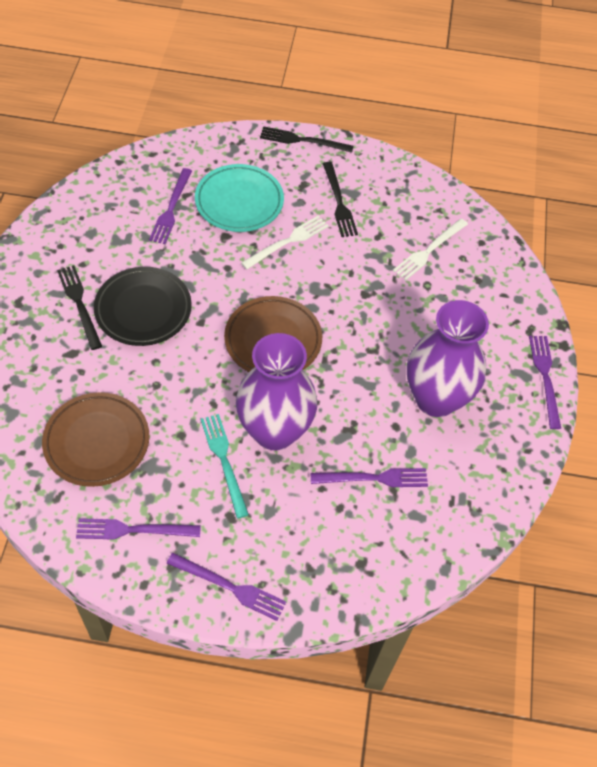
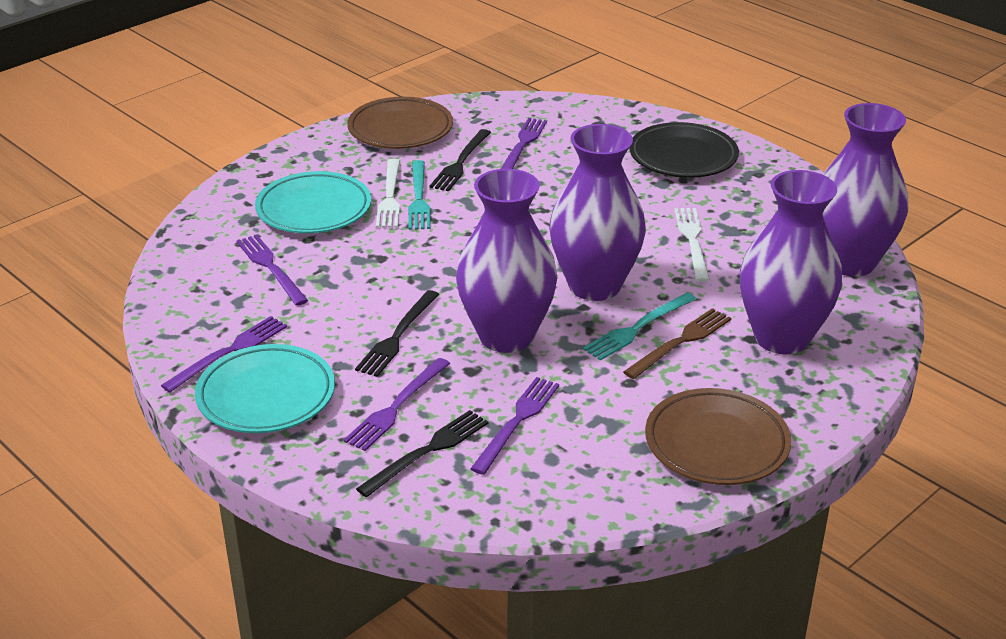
brown fork: none = 0 -> [623,308,731,379] = 1
purple vase: [236,333,317,450] [407,300,489,417] = 2 -> [456,169,557,353] [549,124,646,301] [740,170,842,354] [823,103,908,277] = 4
turquoise fork: [200,414,249,518] = 1 -> [408,160,430,230] [583,293,696,361] = 2
turquoise plate: [195,164,284,232] = 1 -> [195,344,335,433] [255,171,371,233] = 2

